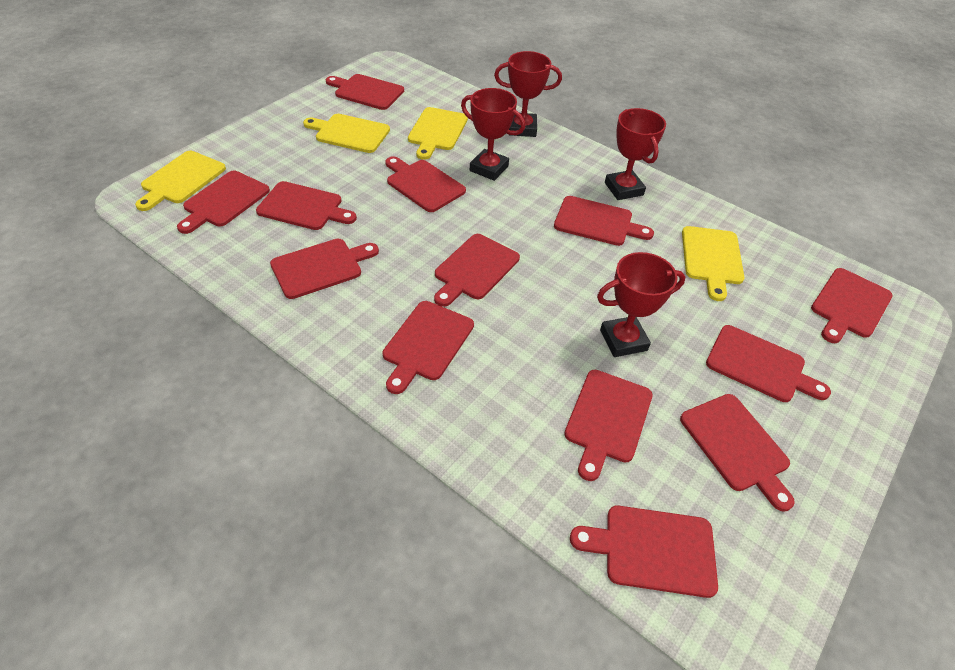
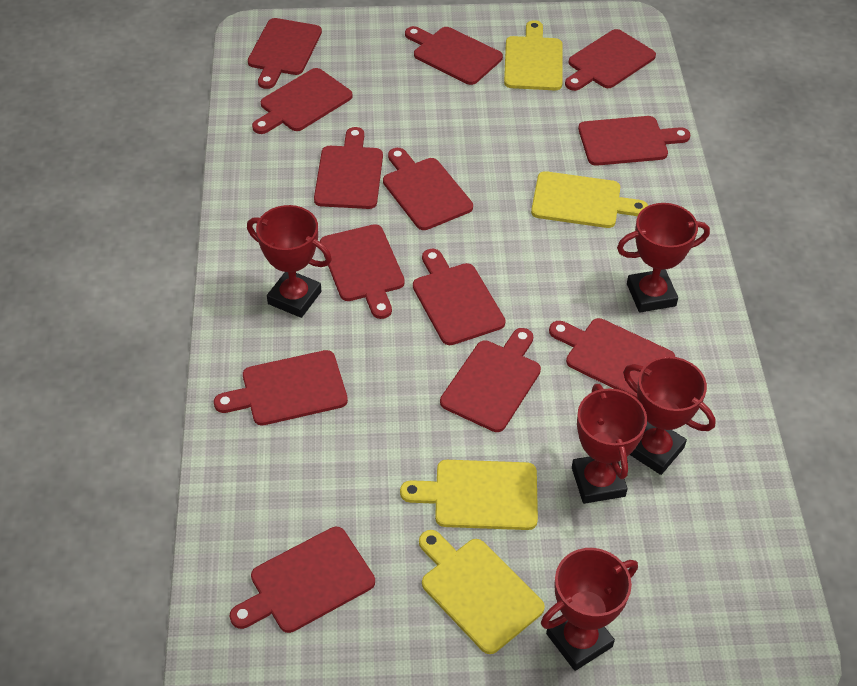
red trophy: [461,88,525,181] [494,51,562,137] [597,252,686,357] [605,108,666,200] = 4 -> [247,205,332,318] [541,548,638,671] [572,384,647,504] [617,203,710,312] [623,356,716,475] = 5

